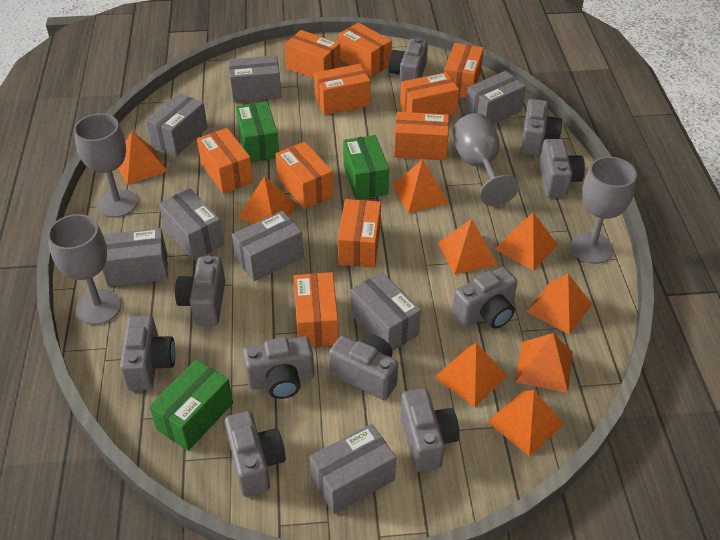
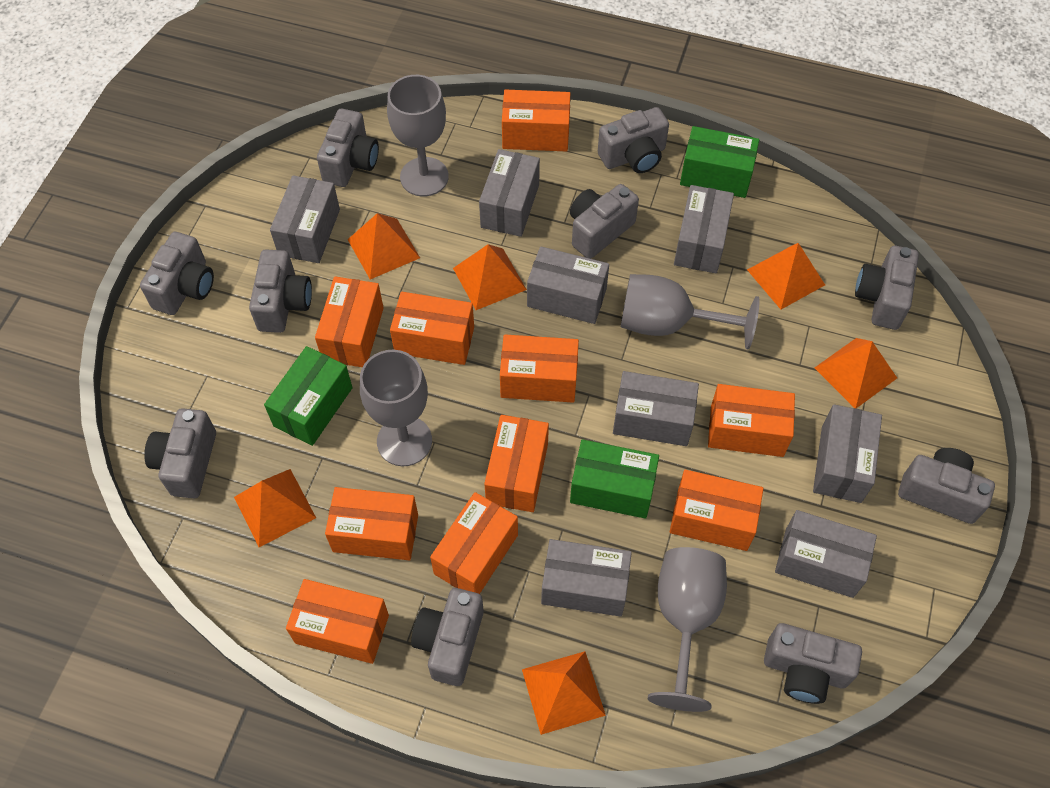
orange pyramid: [118,131,167,185] [238,176,298,224] [392,159,449,213] [434,343,507,407] [438,219,498,275] [488,390,564,457] [495,212,558,271] [515,333,573,393] [526,274,592,335] = 9 -> [234,469,316,547] [347,213,420,279] [453,244,527,310] [522,651,606,735] [747,243,825,309] [815,338,897,408] = 6

